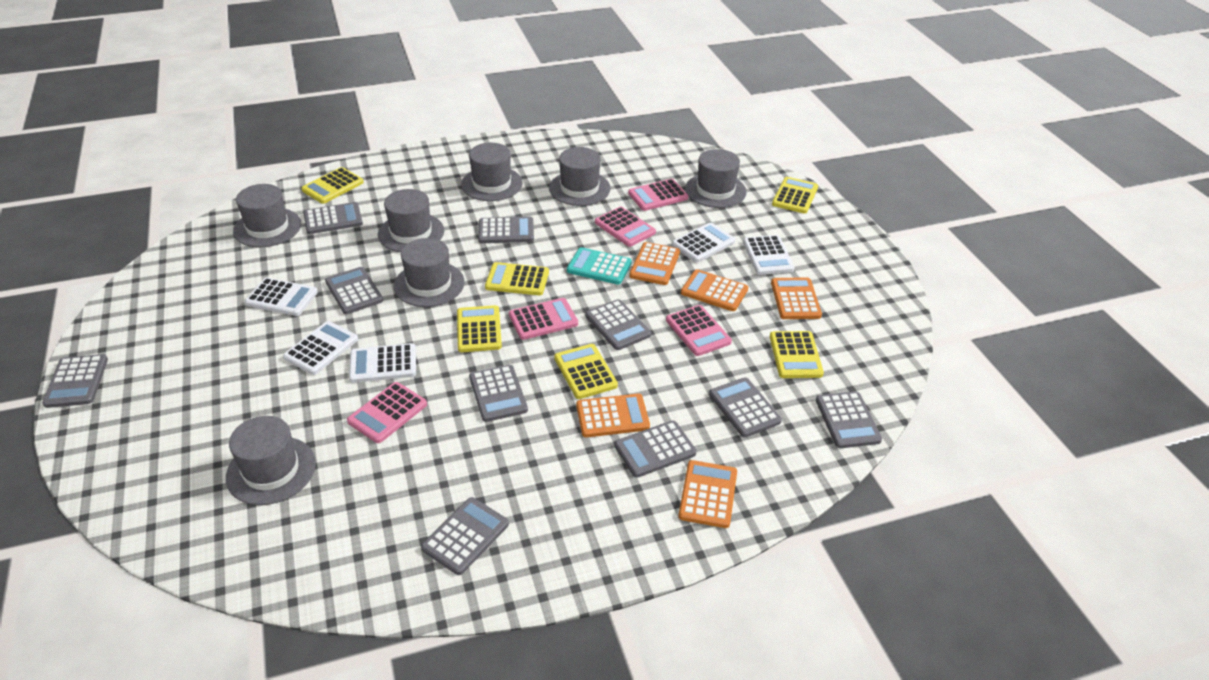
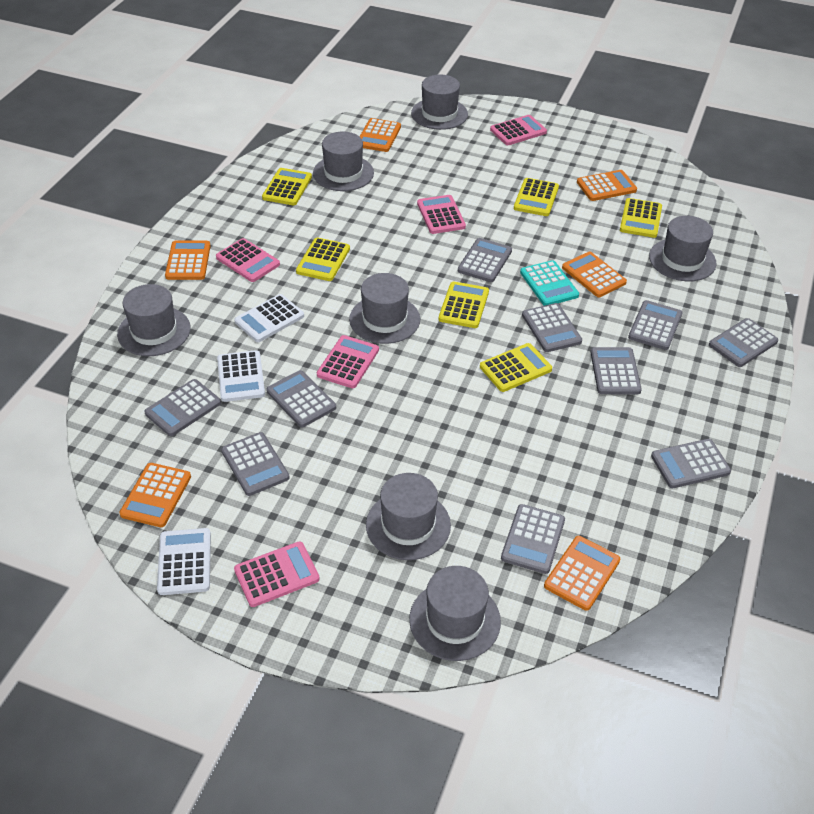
orange calculator: [576,394,650,437] [629,242,680,285] [679,460,737,528] [681,269,748,311] [771,277,822,319] = 5 -> [119,463,191,527] [165,241,211,280] [360,118,401,152] [544,536,620,611] [562,252,627,297] [577,170,637,201] = 6
white calculator: [245,277,318,316] [283,321,358,375] [349,343,416,383] [672,222,736,262] [743,235,795,275] = 5 -> [157,528,211,595] [217,350,265,402] [234,294,304,342] = 3

